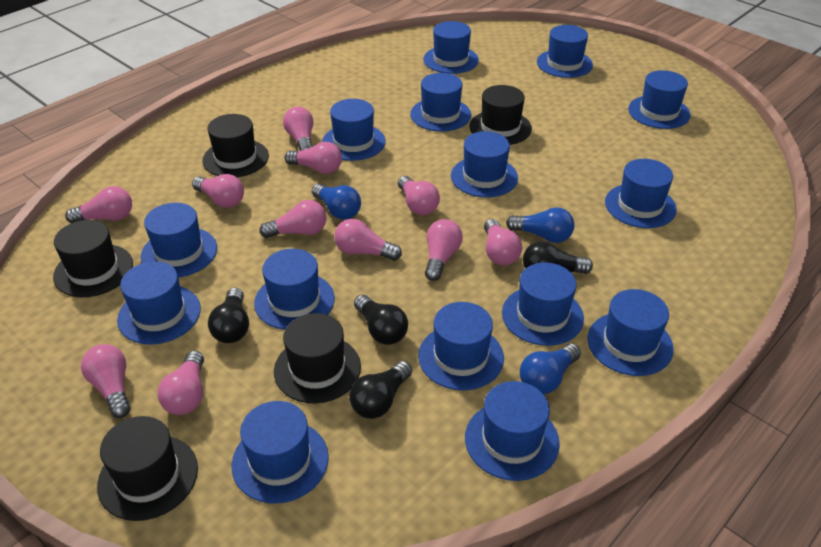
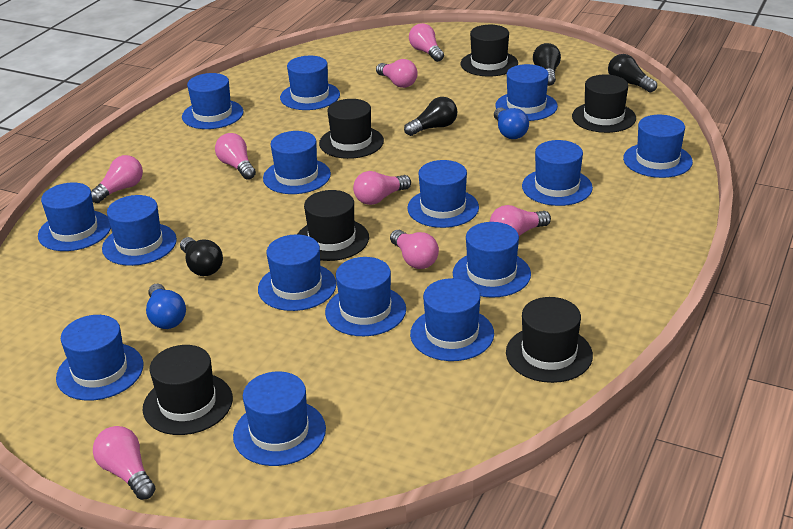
black hat: [53,220,133,297] [97,416,198,521] [202,114,269,177] [274,313,361,403] [469,85,532,145] = 5 -> [143,345,233,435] [297,190,369,261] [319,99,384,159] [461,25,518,77] [506,297,593,383] [572,75,636,133] = 6
blue light bulb: [312,184,361,220] [506,207,575,243] [520,343,581,394] = 3 -> [146,284,186,329] [494,108,529,139] = 2
pink light bulb: [65,186,132,223] [81,344,131,418] [158,350,204,415] [192,174,244,208] [259,200,326,238] [283,107,313,151] [285,142,342,174] [334,219,402,261] [398,176,440,215] [425,219,463,281] [484,219,522,265] = 11 -> [91,155,143,203] [93,426,155,500] [215,133,256,180] [353,171,411,205] [376,59,418,88] [390,230,439,269] [409,23,444,62] [490,205,551,236] = 8

